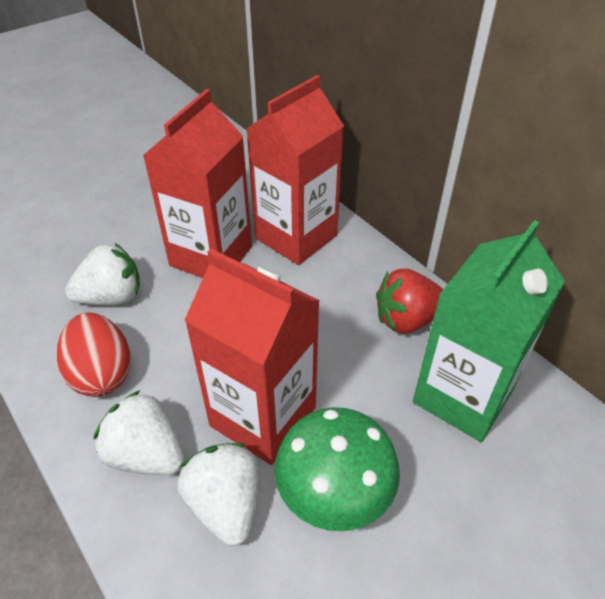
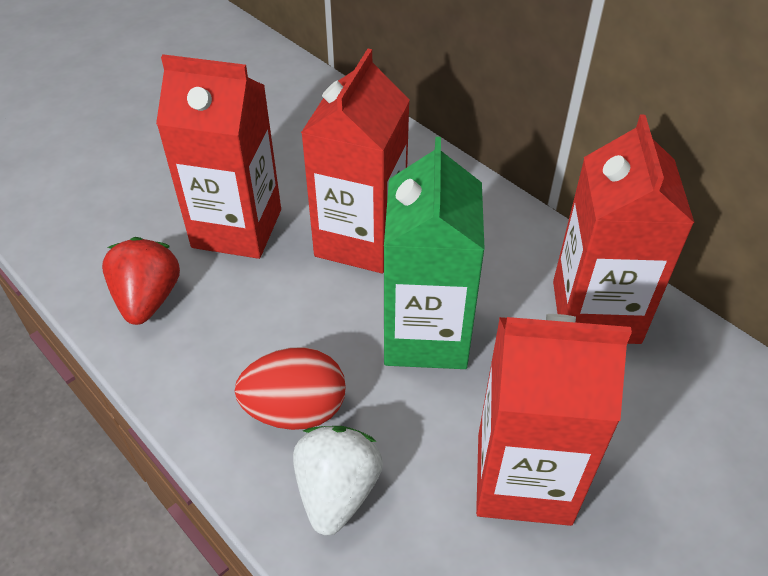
green mushroom: [274,407,400,531] = 1 -> none = 0
red carton: [143,89,252,278] [184,249,320,465] [246,75,344,265] = 3 -> [156,54,281,259] [301,49,410,273] [476,314,632,526] [553,115,694,344] = 4
white strawberry: [65,243,140,305] [94,390,185,475] [177,443,260,546] = 3 -> [293,426,383,535] = 1

